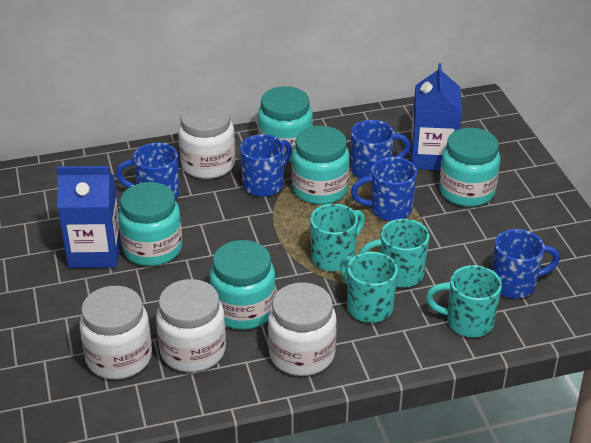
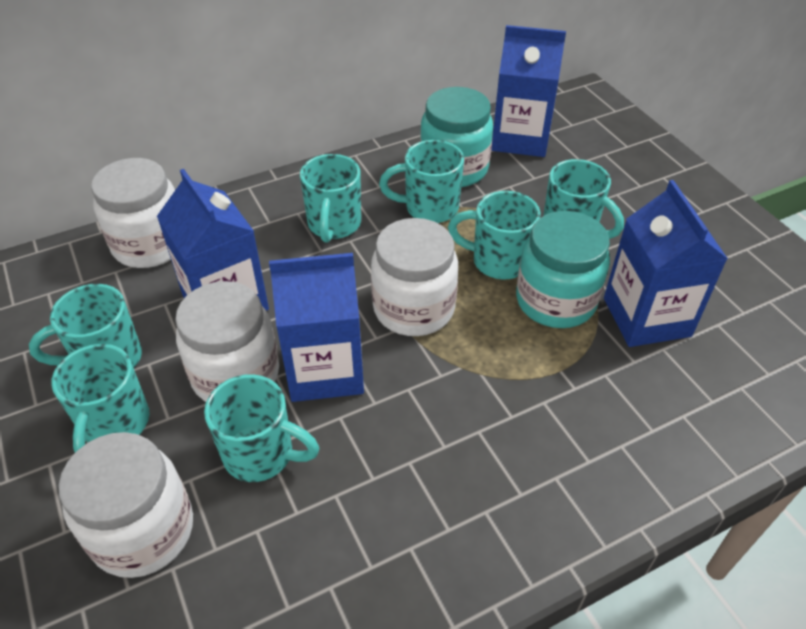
blue carton: [57,166,121,268] [411,63,462,170] = 2 -> [157,169,269,311] [269,253,364,402] [491,25,566,157] [604,180,728,347] = 4
blue mug: [116,143,180,199] [240,134,292,197] [351,120,411,179] [351,157,417,221] [492,229,560,299] = 5 -> none = 0
turquoise jar: [118,182,182,266] [210,240,276,330] [258,86,313,162] [292,126,350,205] [439,128,500,207] = 5 -> [420,87,493,187] [516,211,610,328] = 2
turquoise mug: [310,204,365,271] [340,252,398,323] [359,219,430,287] [426,265,502,337] = 4 -> [29,284,142,368] [51,344,150,452] [204,374,319,482] [300,154,361,243] [379,140,464,223] [448,191,541,280] [543,159,624,239] = 7

